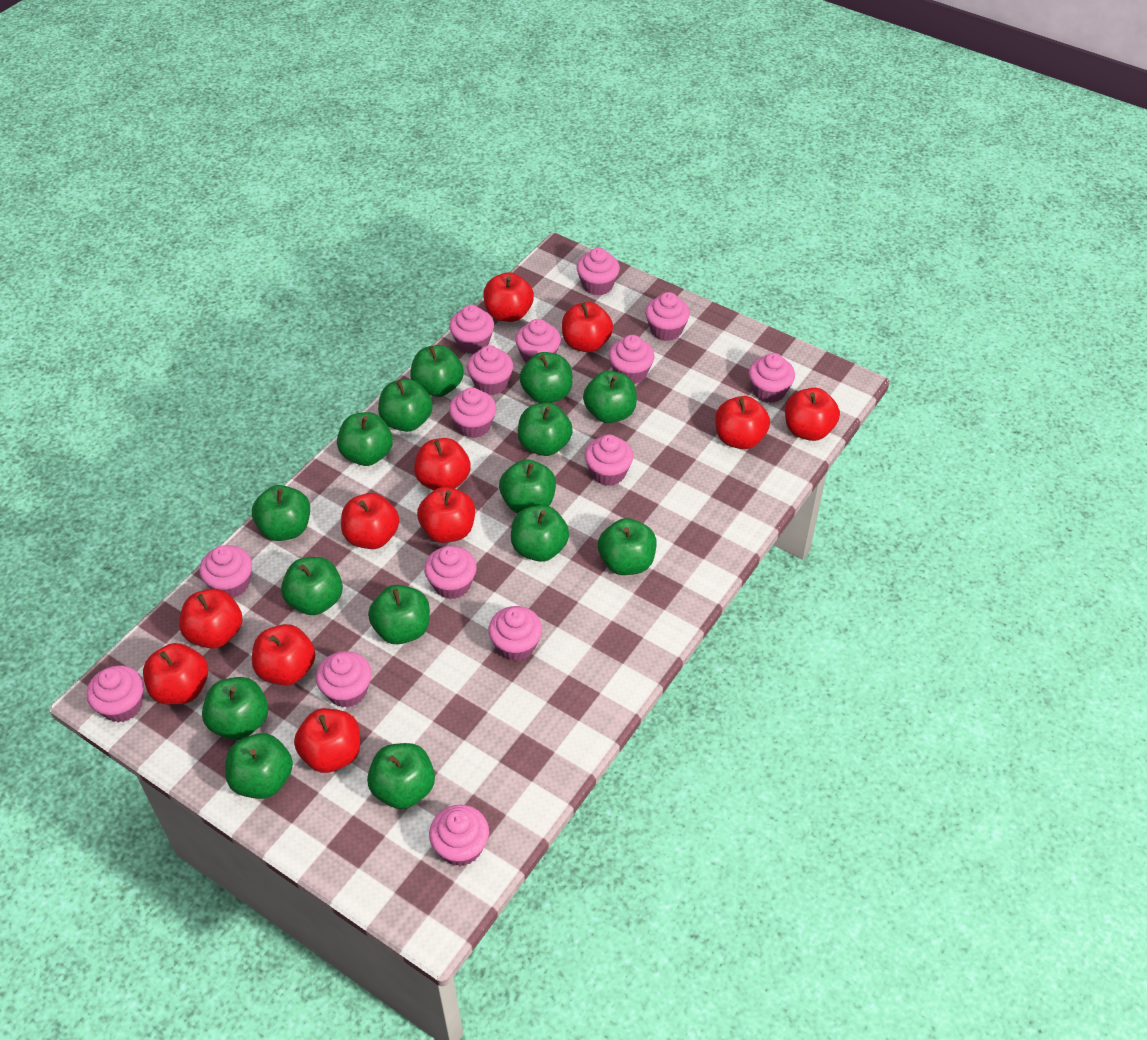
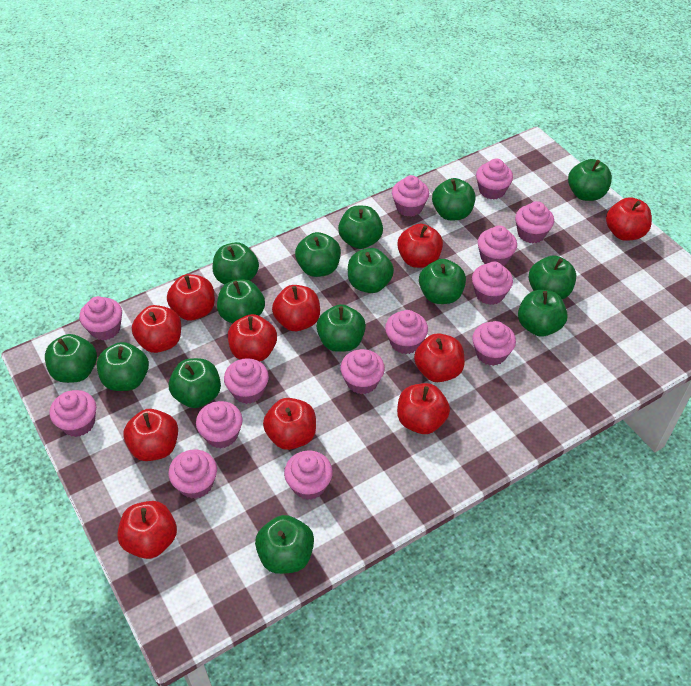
pink cupcake: [87,665,144,722] [199,545,252,598] [316,651,372,708] [424,546,476,599] [429,805,489,866] [449,305,494,354] [449,388,496,438] [467,345,513,395] [488,606,542,661] [515,319,561,363] [577,247,620,295] [585,435,633,486] [609,335,655,384] [645,292,690,341] [749,353,795,403] = 15 -> [49,390,96,437] [79,296,122,340] [168,450,217,499] [196,401,243,448] [224,358,269,404] [284,450,333,500] [340,349,385,394] [385,310,428,354] [392,175,429,217] [472,262,513,305] [472,321,516,366] [476,158,513,200] [478,226,517,266] [515,201,554,243] = 14

